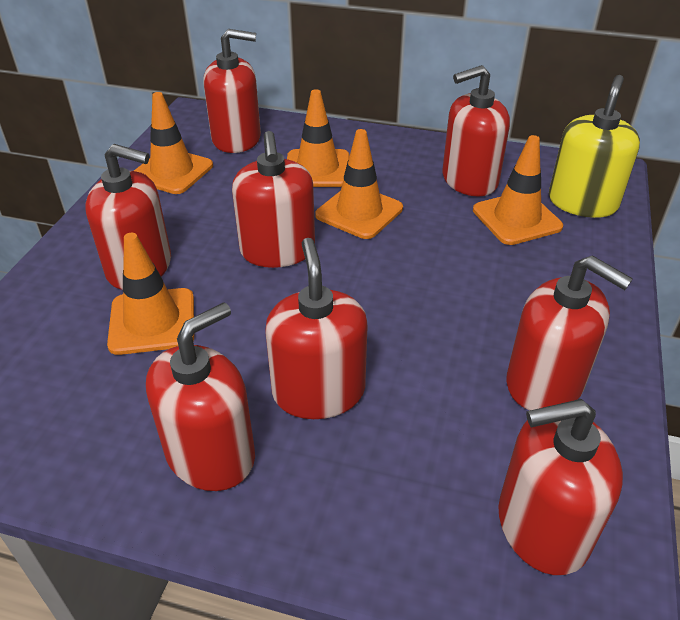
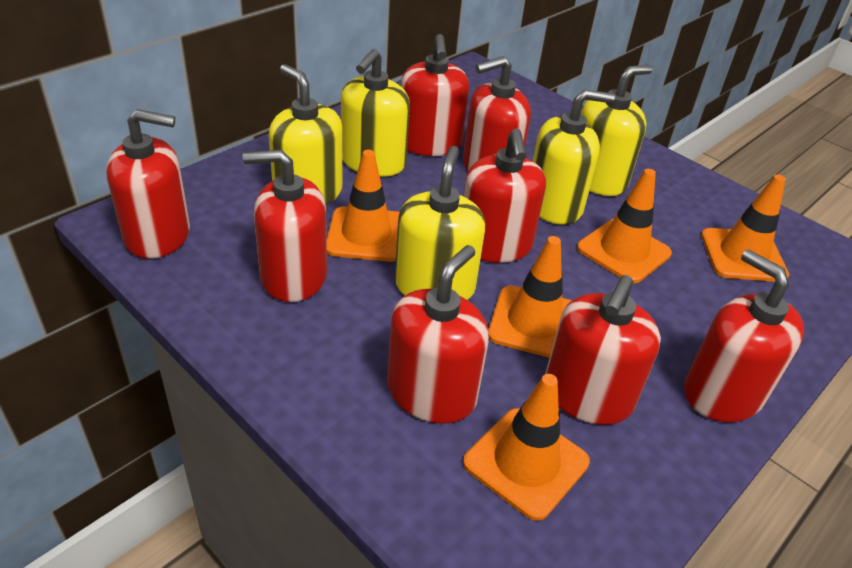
yellow soap dispenser: [549,75,640,218] = 1 -> [269,64,342,205] [341,49,410,177] [395,146,485,300] [533,89,615,225] [581,65,653,196] = 5

